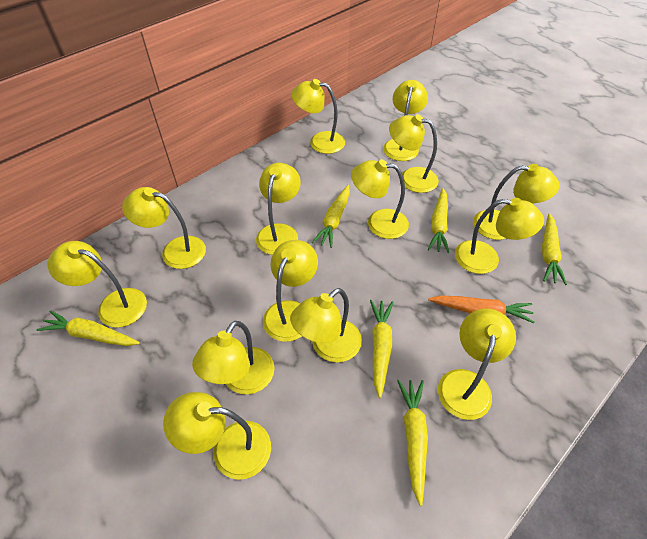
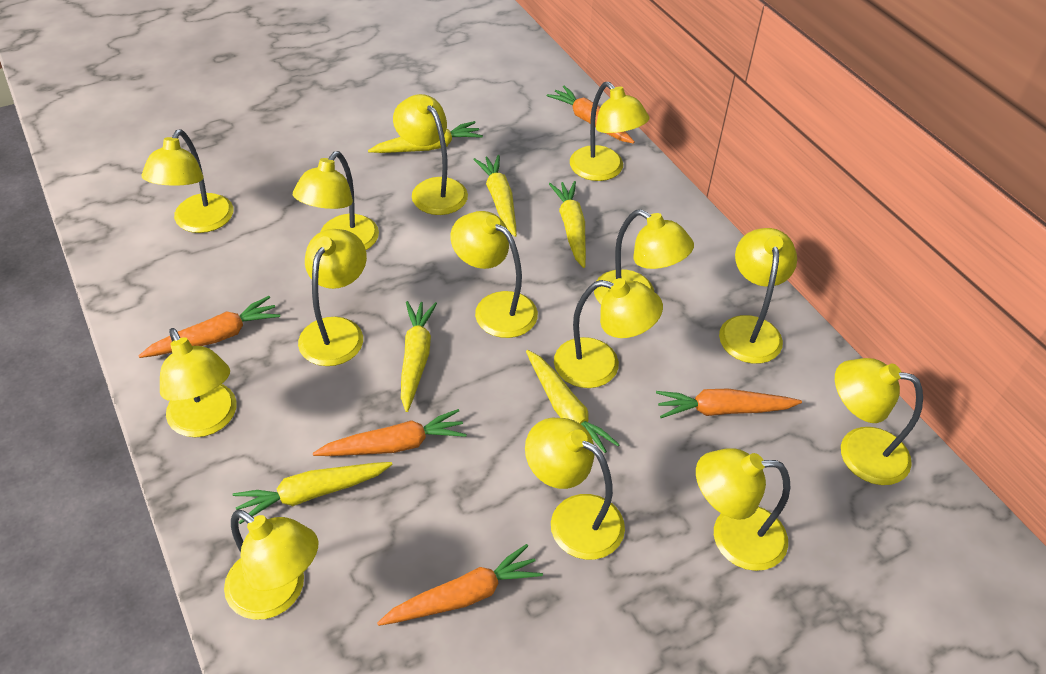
orange carrot: [428,296,534,323] = 1 -> [138,296,280,358] [313,409,467,456] [377,544,543,626] [547,86,635,144] [656,389,802,418] = 5

